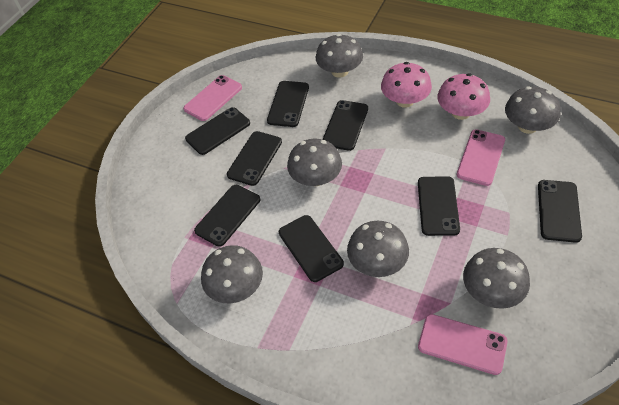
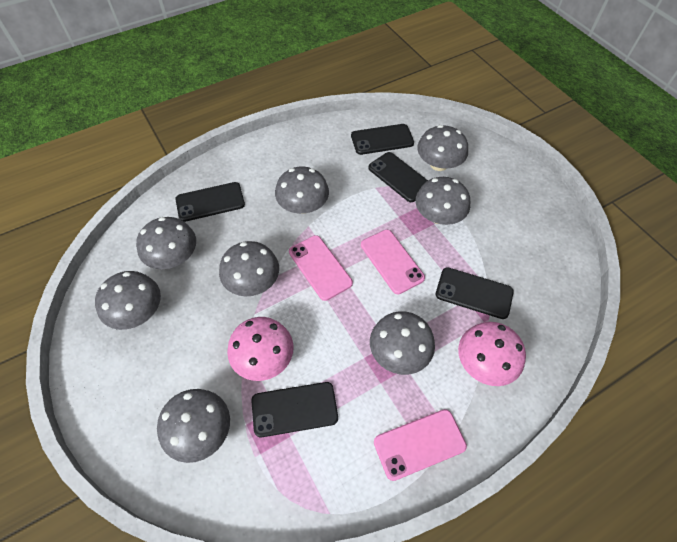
black phone: [185,107,250,155] [194,185,260,247] [227,131,282,186] [267,81,309,127] [279,215,344,282] [322,100,368,151] [418,176,460,236] [538,180,582,243] = 8 -> [176,182,245,222] [251,382,338,437] [351,124,414,155] [368,152,428,202] [436,267,514,319] = 5
grey mushroom: [201,245,263,304] [287,139,342,186] [316,34,363,78] [347,221,409,277] [463,248,530,309] [505,86,561,134] = 6 -> [95,271,161,330] [136,217,196,269] [157,389,230,463] [219,241,279,296] [275,166,329,214] [370,311,435,375] [416,177,470,225] [417,125,468,171] = 8

